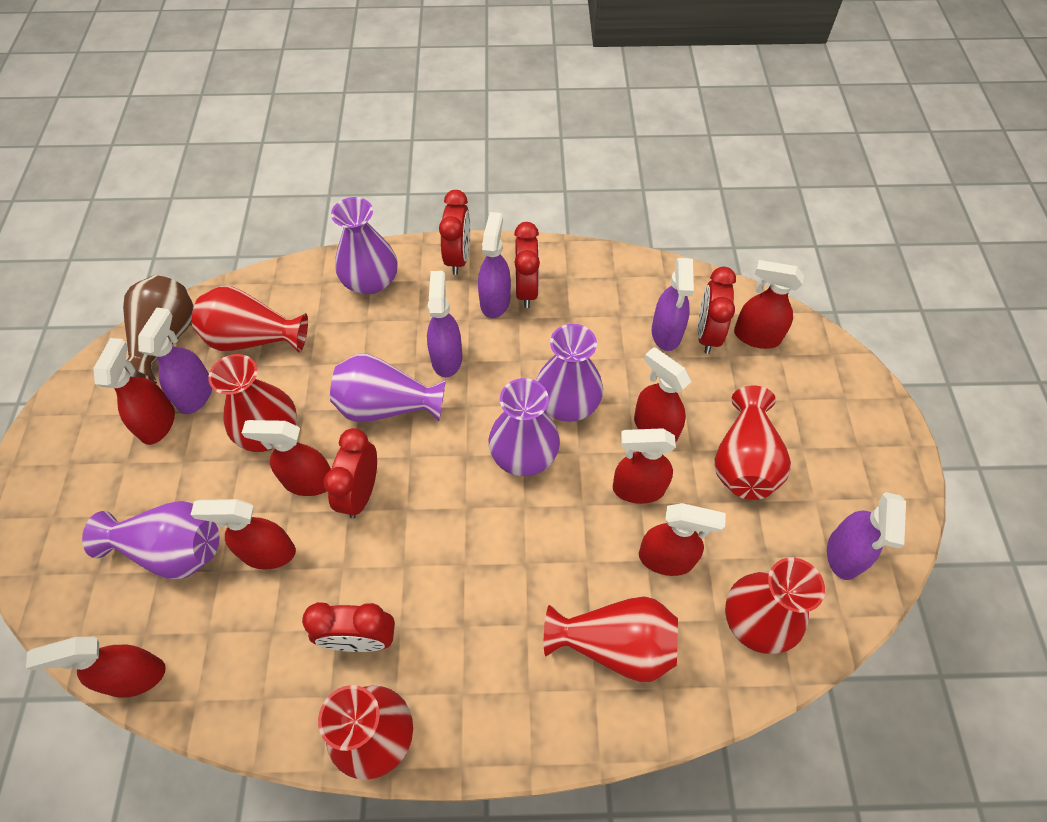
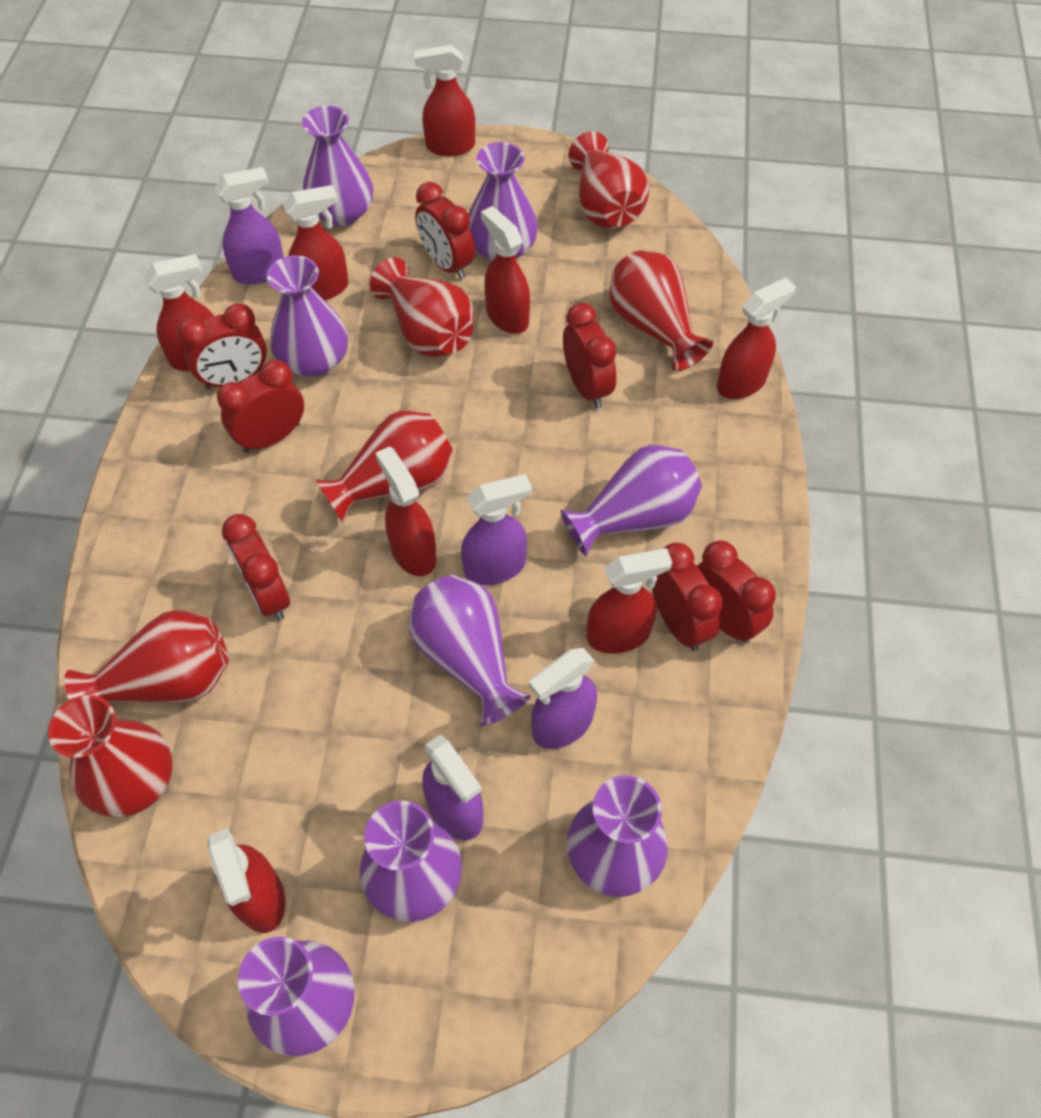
brown vase: [123,276,194,384] = 1 -> none = 0
purple spray bottle: [138,307,212,414] [427,271,463,377] [478,212,511,318] [652,258,694,351] [827,492,906,580] = 5 -> [214,167,284,285] [422,734,483,841] [461,474,532,585] [529,648,597,749] = 4
purple vase: [82,501,220,580] [330,354,446,422] [331,197,398,294] [489,378,560,476] [536,324,603,422] = 5 -> [238,937,354,1056] [267,255,348,377] [302,106,373,226] [360,801,462,922] [409,575,531,726] [469,142,538,261] [561,445,702,556] [567,775,668,897] = 8
red clock: [302,602,395,652] [324,428,377,518] [439,190,470,275] [514,222,540,308] [698,267,736,354] = 5 -> [178,303,267,389] [217,360,304,453] [222,514,290,621] [415,182,475,280] [563,303,617,409] [652,543,723,651] [697,540,776,644] = 7

